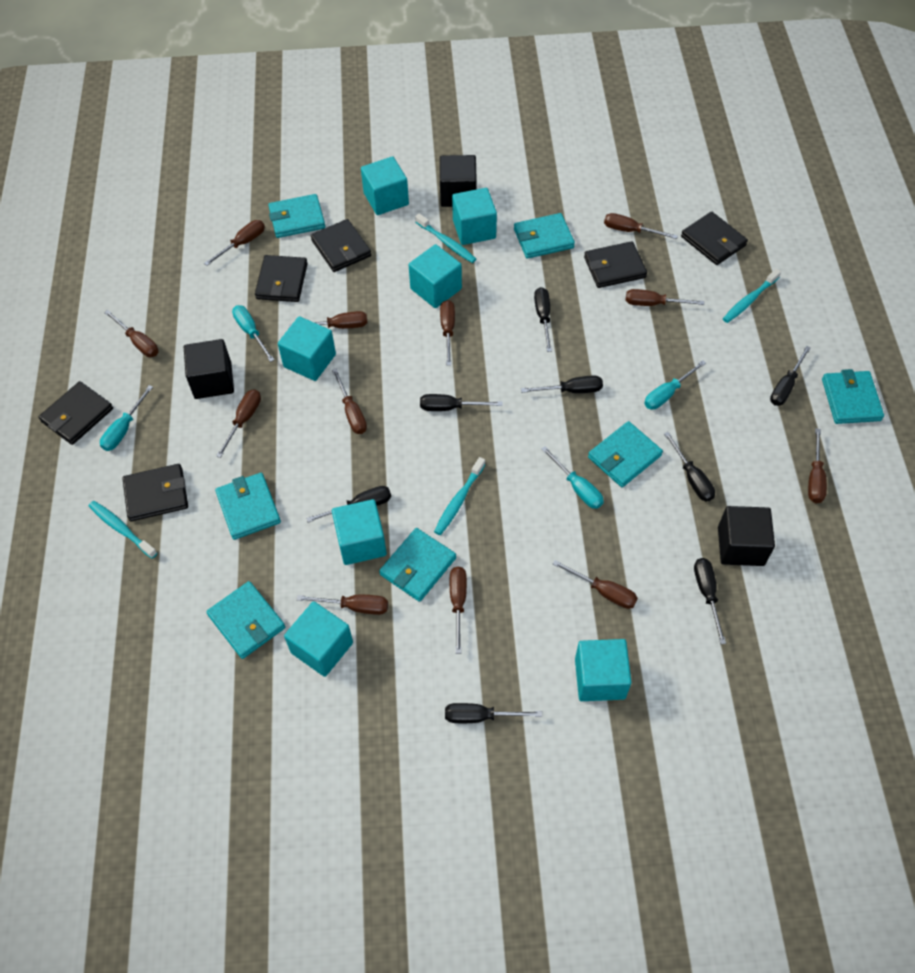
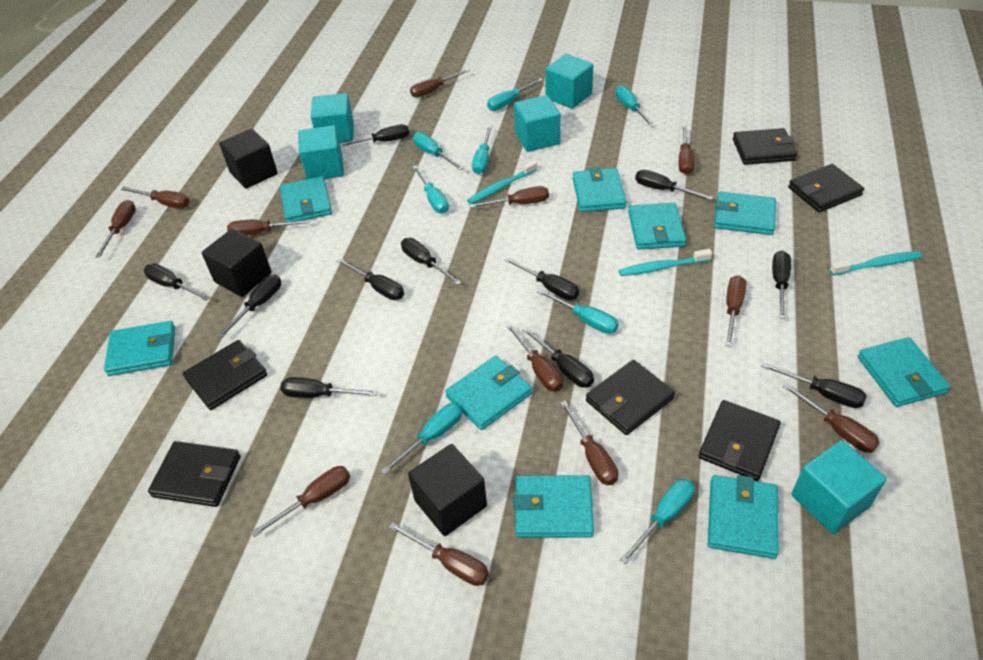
black screwdriver: [306,486,391,523] [420,394,503,411] [445,703,542,723] [521,375,603,393] [534,287,552,352] [664,432,715,502] [694,558,726,644] [770,346,811,406] = 8 -> [144,263,210,301] [218,275,281,338] [281,377,378,398] [336,258,404,300] [340,124,409,146] [401,238,462,285] [504,257,579,300] [522,327,594,388] [635,170,713,200] [761,362,867,408] [772,251,791,319] = 11
turquoise cube: [278,316,336,381] [284,601,353,677] [332,499,387,565] [361,156,409,215] [409,244,462,308] [452,188,497,245] [575,639,632,701] = 7 -> [298,125,344,179] [311,93,354,143] [514,95,561,152] [546,54,593,109] [791,440,887,534] = 5
turquoise screwdriver: [100,385,153,451] [232,305,274,362] [541,446,604,509] [644,360,706,410] = 4 -> [381,403,462,475] [413,132,464,170] [413,165,449,214] [472,126,492,174] [487,78,543,111] [537,289,619,334] [615,85,655,127] [620,479,695,564] = 8
turquoise toothbrush: [89,501,157,559] [415,213,476,263] [434,457,485,535] [723,269,781,323] = 4 -> [467,160,537,204] [619,249,712,276] [830,251,922,276] = 3
turquoise wallet: [206,581,285,659] [215,473,281,540] [268,194,325,238] [379,528,456,602] [514,213,575,259] [588,421,663,487] [822,369,884,424] = 7 -> [104,321,175,376] [280,176,332,222] [445,356,532,430] [513,475,594,538] [573,167,627,212] [628,203,686,249] [708,475,779,559] [714,192,776,235] [858,337,950,407] = 9

